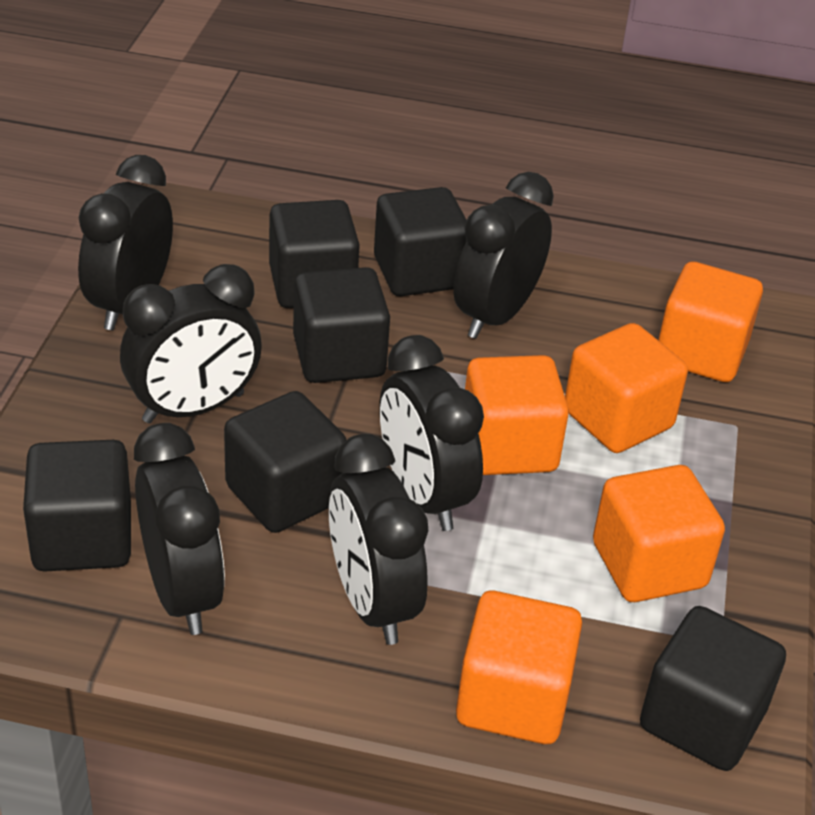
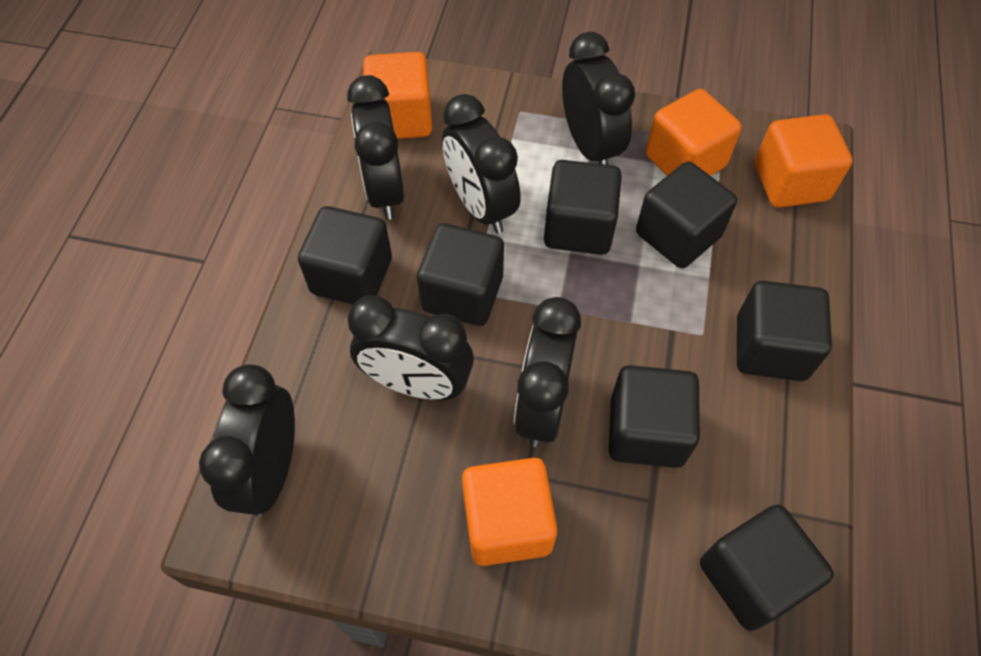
black cube: [23,440,131,572] [224,391,346,533] [269,200,360,308] [293,267,390,383] [374,187,467,296] [640,606,786,771] = 6 -> [298,206,392,305] [417,223,504,326] [544,160,622,255] [609,365,700,468] [636,162,737,268] [700,505,834,631] [737,281,832,381] = 7
orange cube: [456,591,582,744] [465,355,569,475] [565,323,688,453] [593,465,725,602] [658,262,763,382] = 5 -> [363,52,432,139] [462,458,558,566] [646,89,742,176] [755,114,853,208] = 4

